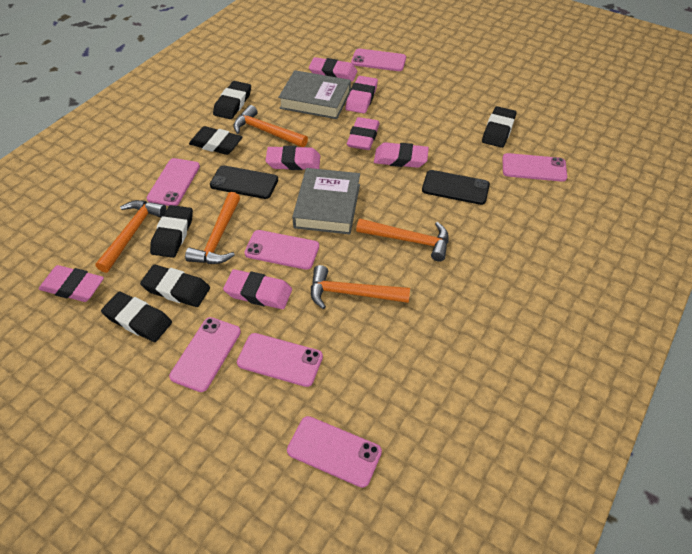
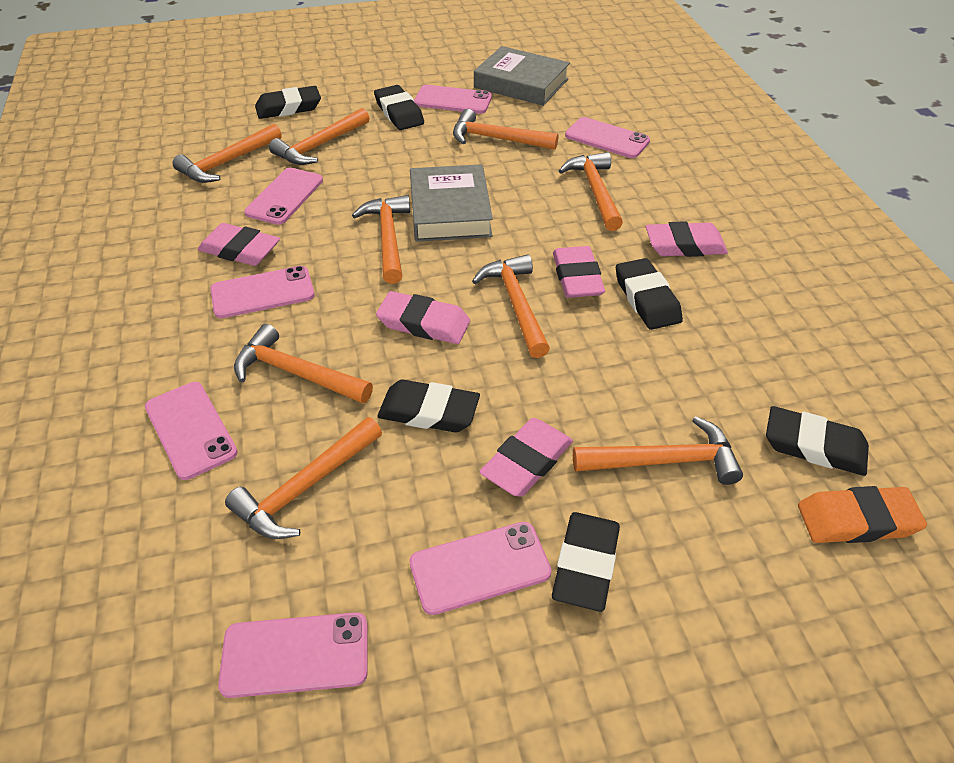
black phone: [210,165,278,199] [422,170,490,205] = 2 -> none = 0
orange eraser: none = 0 -> [798,486,927,543] = 1
orange hammer: [95,200,166,273] [185,192,240,264] [233,105,308,147] [311,265,410,309] [356,219,449,262] = 5 -> [172,124,282,183] [225,417,382,539] [234,324,373,403] [269,108,370,165] [352,195,410,284] [453,109,559,150] [472,254,550,358] [559,152,623,231] [573,416,743,485] = 9
pink eraser: [39,265,104,302] [223,269,292,309] [265,146,320,170] [309,57,357,82] [345,76,378,113] [347,117,380,150] [374,142,429,168] = 7 -> [198,223,280,266] [376,291,470,344] [480,418,573,497] [553,246,605,298] [646,221,728,257] = 5

